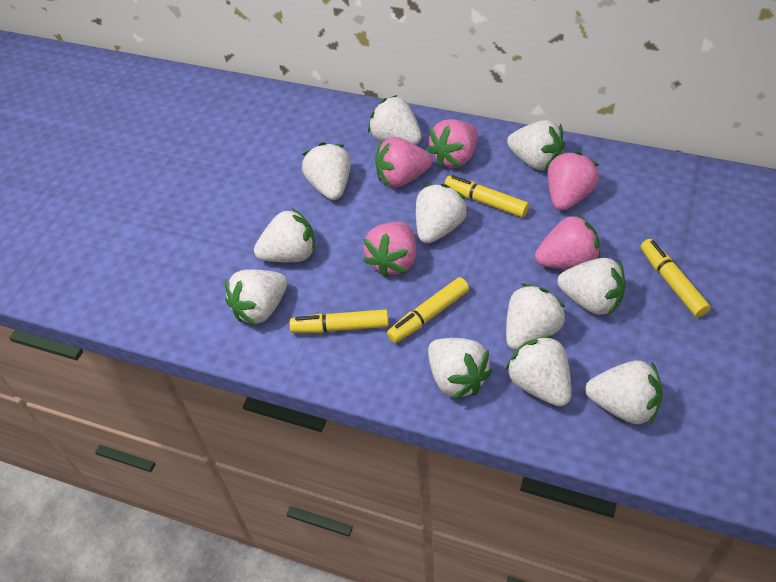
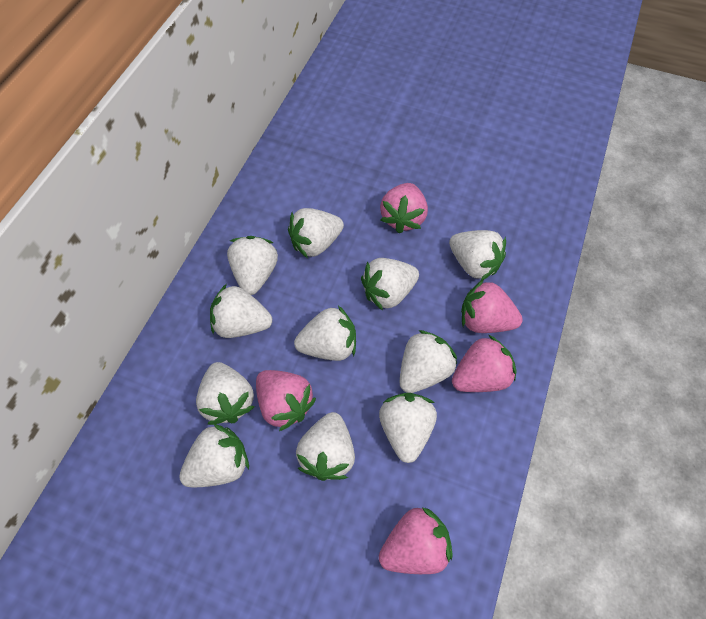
yellow marker: [289,309,389,333] [387,277,469,343] [444,175,529,217] [641,239,711,317] = 4 -> none = 0

